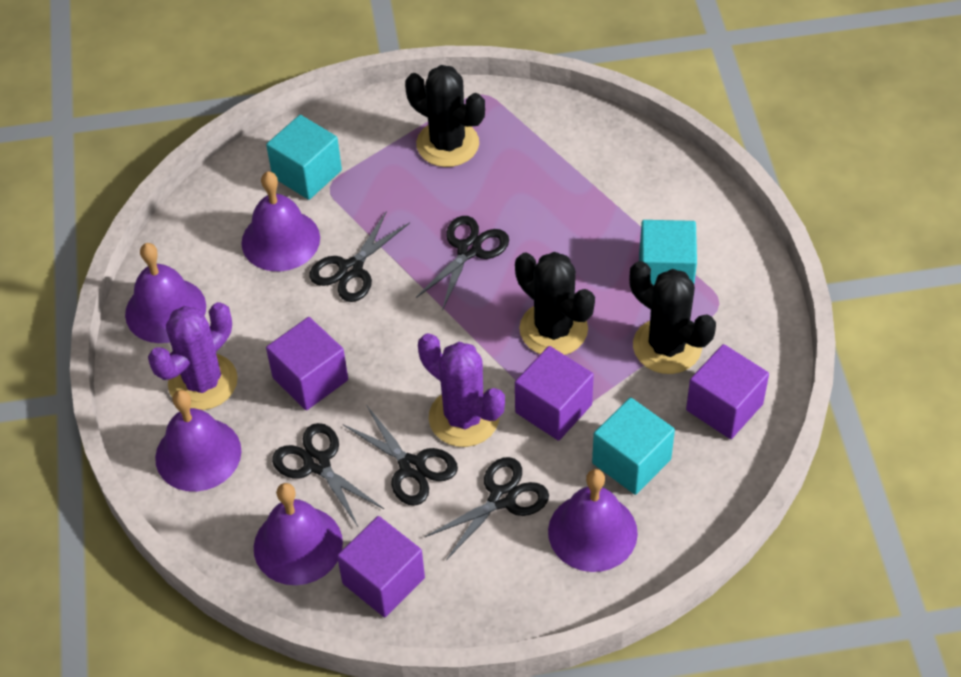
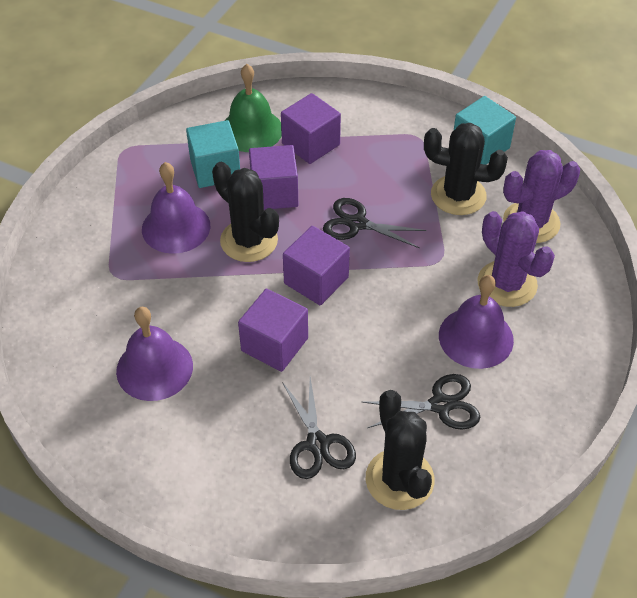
black scissors: [272,423,384,526] [310,211,410,302] [343,405,458,506] [416,216,509,310] [425,457,549,560] = 5 -> [282,377,356,479] [323,198,427,248] [362,374,480,430] = 3
green bell: none = 0 -> [224,64,282,152] = 1
purple bell: [125,243,206,343] [155,390,241,492] [241,172,320,271] [254,483,343,585] [548,469,638,572] = 5 -> [116,307,193,401] [142,162,210,254] [439,275,514,369] = 3
turquoise cube: [266,115,342,200] [592,398,675,495] [639,220,697,285] = 3 -> [186,120,240,188] [454,96,516,165] = 2

